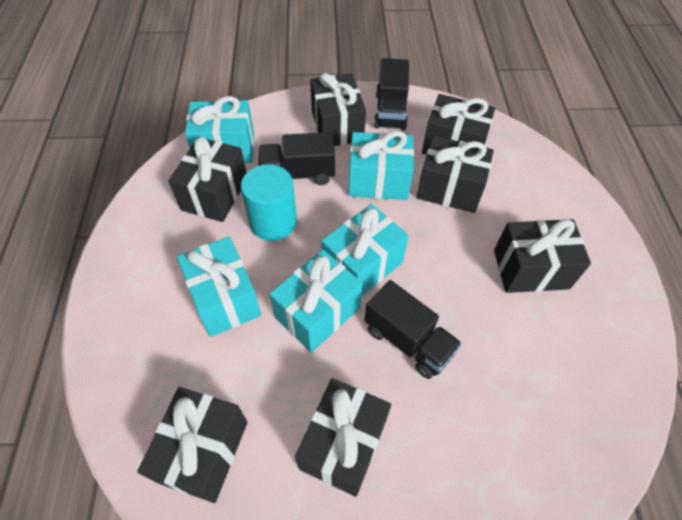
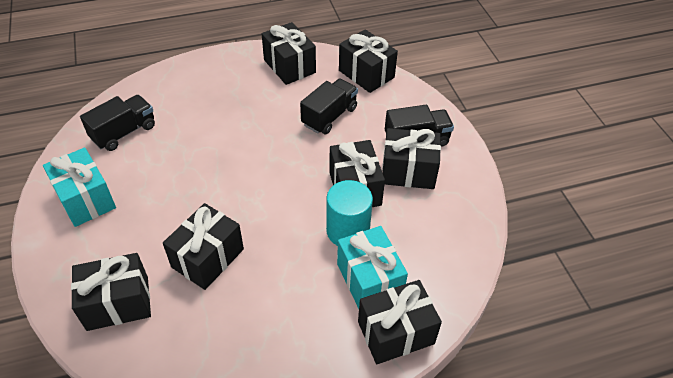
turquoise gift: [177,236,261,337] [185,96,254,163] [269,250,363,353] [321,204,409,295] [349,131,414,200] = 5 -> [43,148,116,227] [337,226,408,309] = 2

